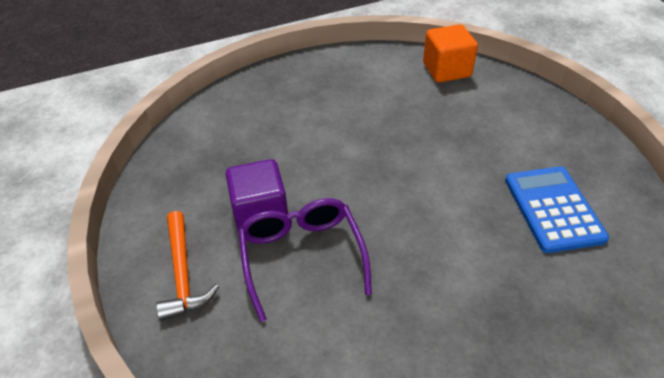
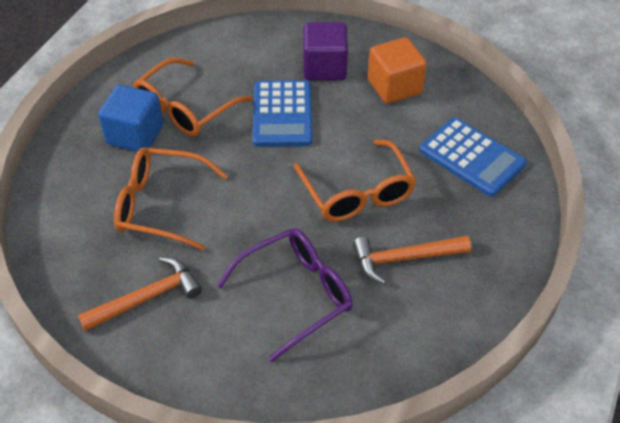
blue calculator: [505,166,609,253] = 1 -> [253,80,312,147] [419,117,527,197] = 2
blue cube: none = 0 -> [98,85,163,152] = 1
orange glasses: none = 0 -> [114,147,228,250] [133,58,252,136] [293,140,416,222] = 3
orange hammer: [156,211,219,321] = 1 -> [78,257,202,331] [353,236,471,285] = 2

